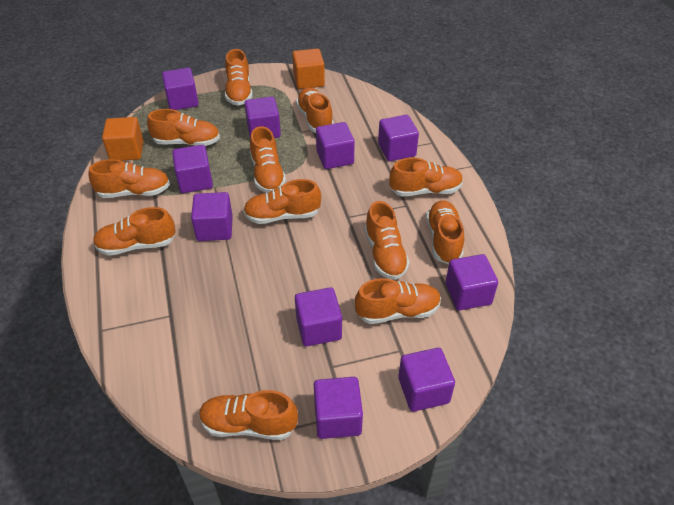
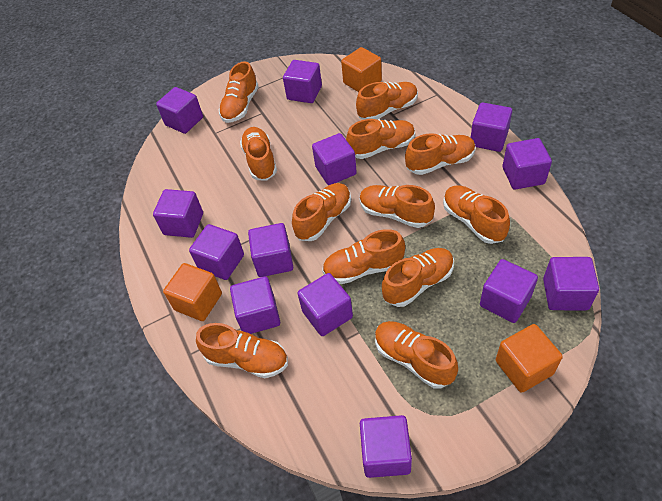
orange cube: [102,117,144,161] [292,48,325,89] = 2 -> [163,263,222,321] [341,47,382,92] [496,324,563,393] = 3
purple cube: [162,68,199,110] [172,145,213,193] [191,192,233,241] [244,97,281,138] [295,287,342,347] [314,377,363,439] [316,122,355,169] [378,115,419,161] [398,348,455,412] [445,254,498,310] = 10 -> [153,189,203,238] [156,87,203,134] [189,224,244,280] [230,276,280,334] [248,223,293,277] [283,60,322,103] [297,273,353,336] [312,133,357,185] [360,415,412,478] [471,103,512,152] [480,259,538,323] [502,138,552,190] [543,257,599,310] = 13

